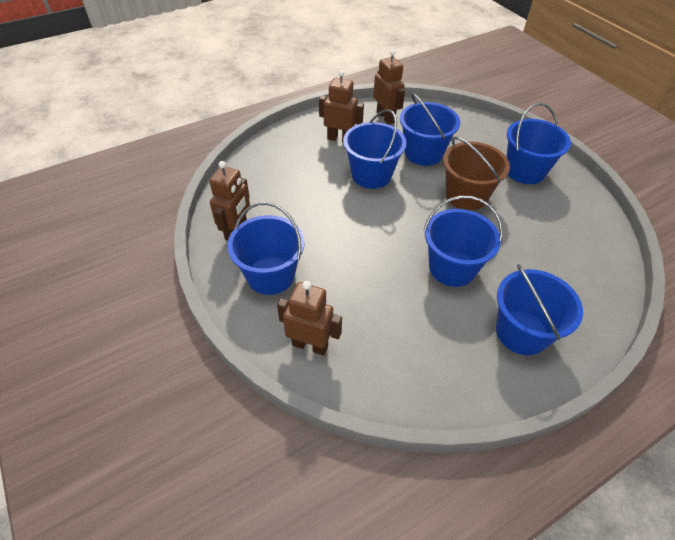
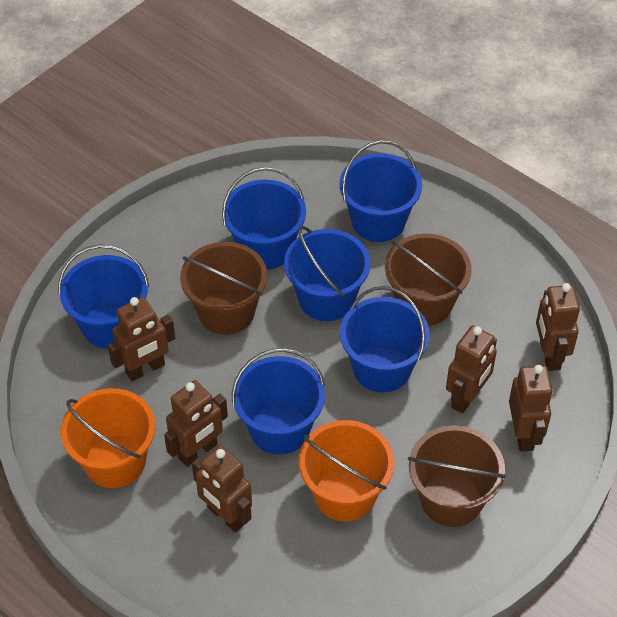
brown bucket: [443,137,510,211] = 1 -> [180,242,267,335] [385,233,472,326] [408,425,506,527] = 3
brown robot: [209,161,250,241] [277,281,342,356] [319,70,364,143] [373,49,405,125] = 4 -> [108,297,175,381] [164,380,228,467] [192,445,252,533] [446,325,497,413] [509,365,553,452] [536,283,580,371] = 6
orange bucket: none = 0 -> [61,388,155,488] [299,420,394,522] = 2

